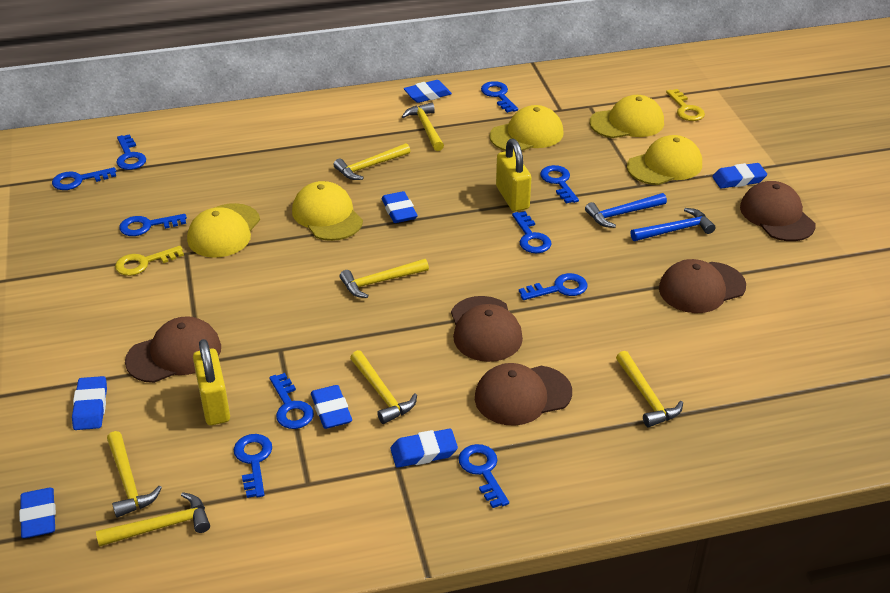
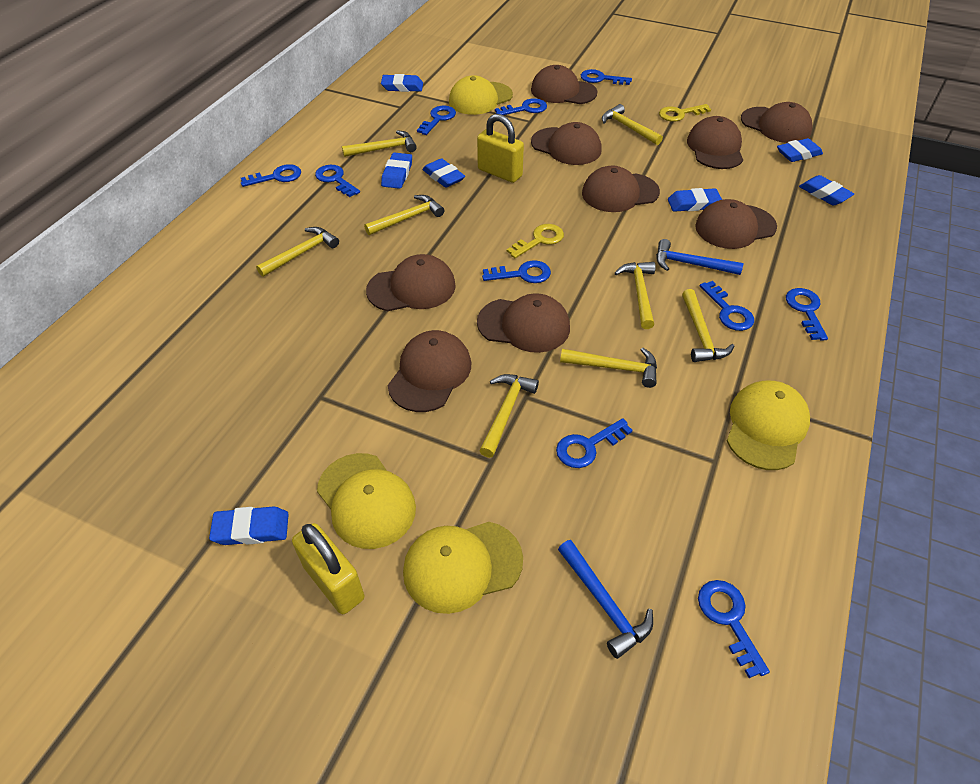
brown cap: [125,316,221,383] [451,296,523,362] [475,363,572,426] [659,259,746,313] [740,181,816,241] = 5 -> [366,254,456,311] [388,330,471,412] [477,293,570,353] [531,65,597,104] [531,122,602,165] [582,165,660,212] [687,116,743,169] [695,199,777,249] [741,102,812,143] = 9
yellow cap: [187,203,260,258] [292,181,363,241] [489,105,564,151] [589,95,664,138] [627,135,702,185] = 5 -> [317,453,416,549] [403,522,523,614] [449,75,513,115] [727,381,810,470] = 4
yellow hammer: [96,492,210,547] [107,431,162,518] [334,143,410,180] [340,259,429,298] [350,350,417,424] [402,103,444,151] [616,351,683,428] = 7 -> [256,227,339,277] [342,130,417,157] [364,195,444,235] [479,374,539,458] [560,348,657,388] [602,104,663,145] [615,262,655,329] [682,289,735,362] = 8

